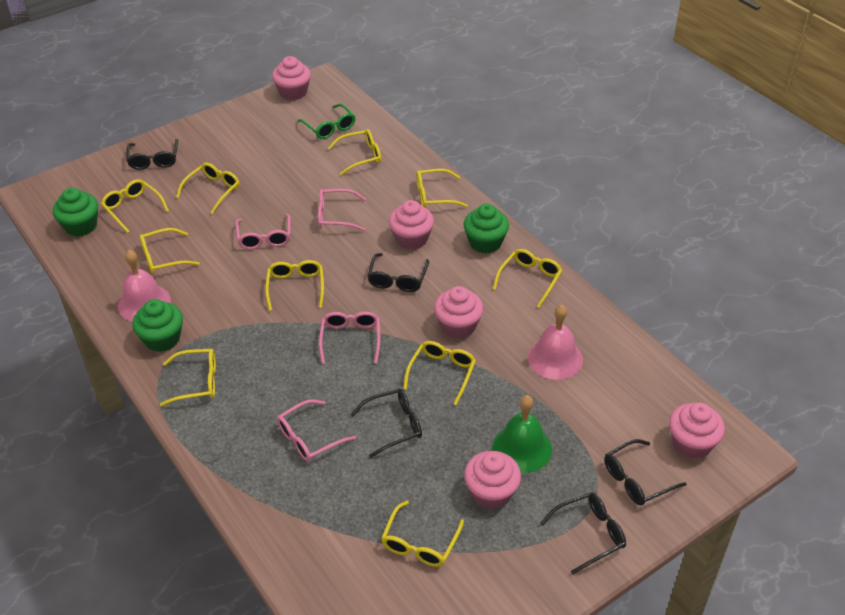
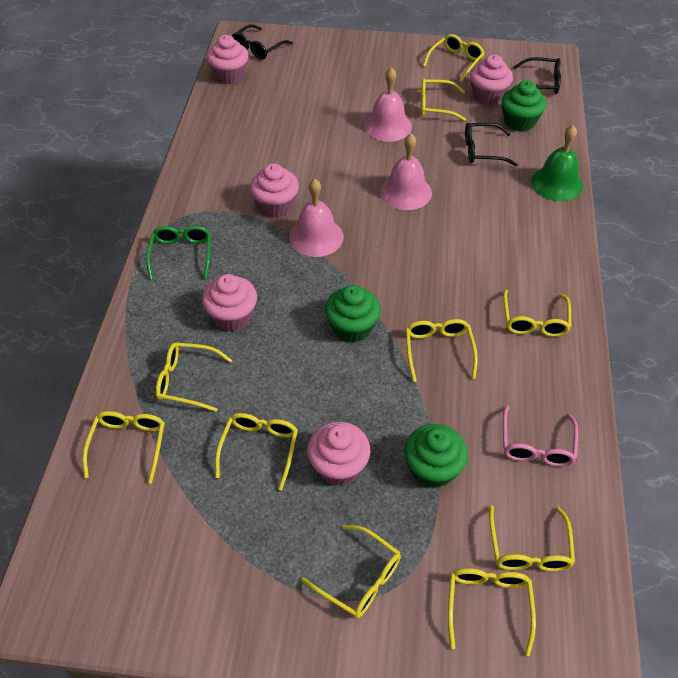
black glasses: [126,139,178,170] [351,389,422,458] [367,253,429,292] [540,493,626,574] [604,439,687,506] = 5 -> [232,24,293,60] [465,123,518,166] [514,57,561,94] = 3
pink bell: [118,250,171,322] [528,305,583,380] = 2 -> [289,179,344,257] [364,67,412,142] [380,133,432,210] = 3
pink glasses: [235,214,291,249] [277,399,356,462] [318,189,366,231] [319,312,380,364] = 4 -> [503,405,578,467] = 1

